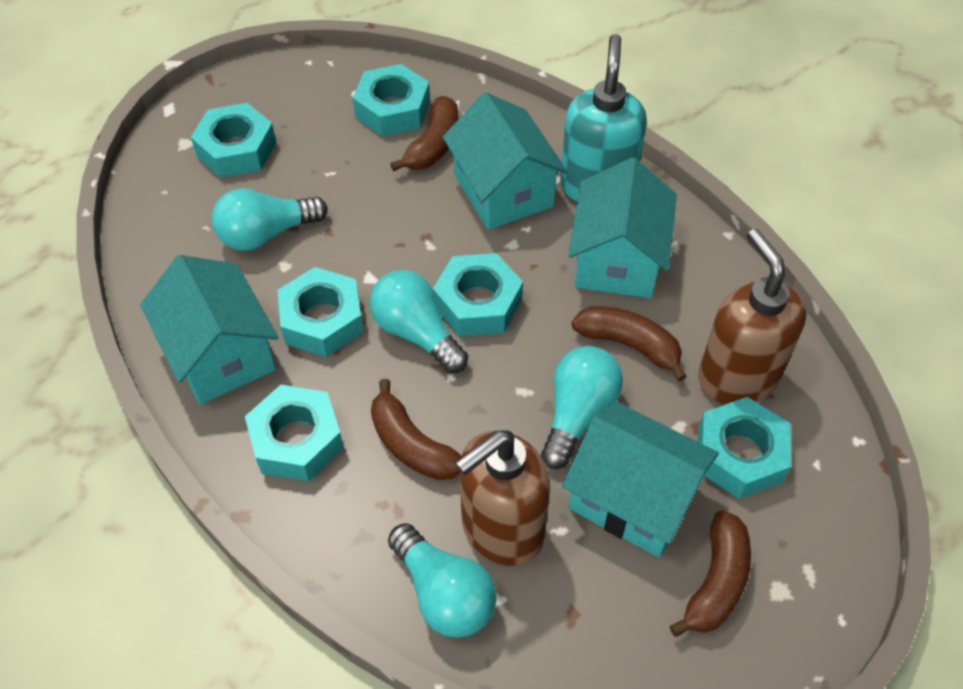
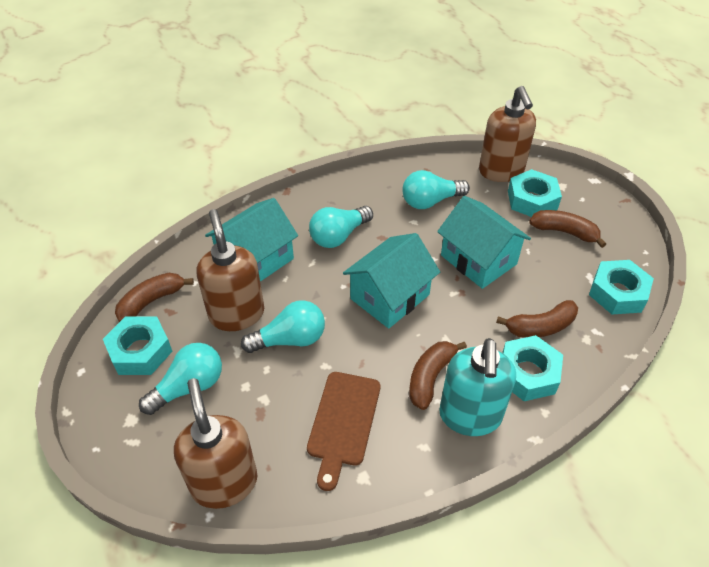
brown cutting board: none = 0 -> [307,372,380,491] = 1
brown soap dispenser: [455,430,550,566] [698,229,807,404] = 2 -> [174,378,257,509] [197,209,264,331] [479,86,536,182] = 3
turquoise house: [140,255,279,404] [443,92,568,230] [562,401,719,557] [568,158,677,298] = 4 -> [205,198,298,282] [343,233,440,329] [437,196,531,289] = 3
turquoise nut: [191,103,276,178] [245,385,344,481] [277,267,364,357] [353,64,430,136] [433,253,523,336] [698,397,791,499] = 6 -> [103,316,173,375] [502,335,563,401] [508,169,562,217] [589,260,654,314] = 4

